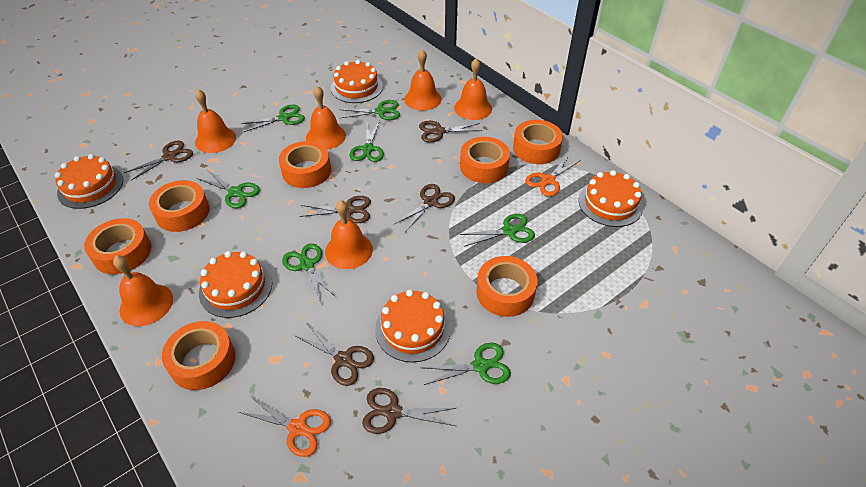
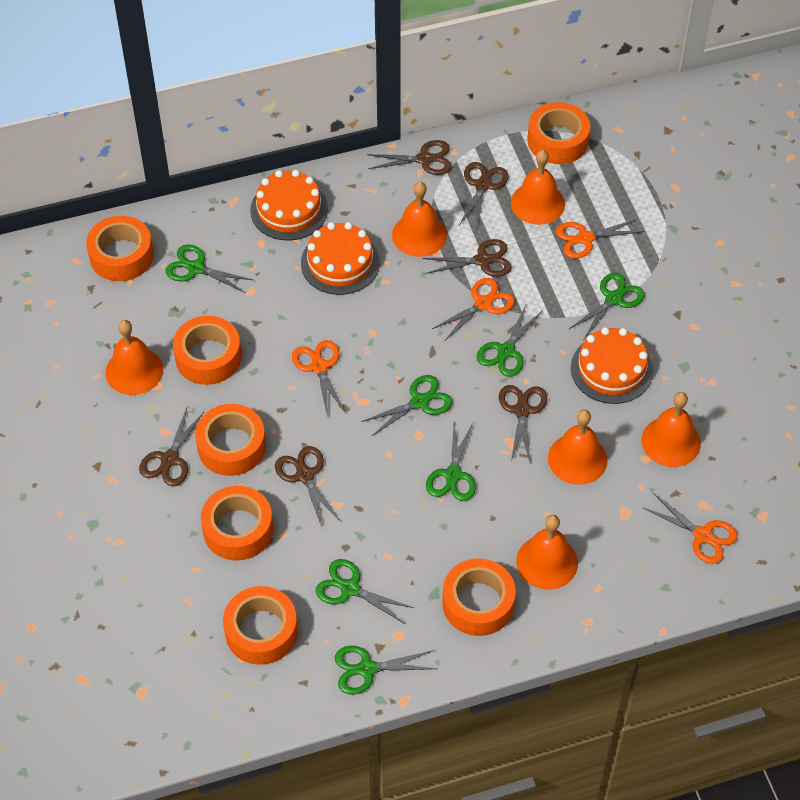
orange cake: [55,154,123,209] [199,251,272,318] [331,60,383,103] [375,289,451,362] [578,170,643,227] = 5 -> [250,170,328,241] [301,222,380,295] [571,327,653,404] = 3
orange scissors: [239,395,331,457] [525,155,581,196] = 2 -> [292,340,346,414] [432,278,515,341] [556,218,644,259] [642,493,737,564] = 4

